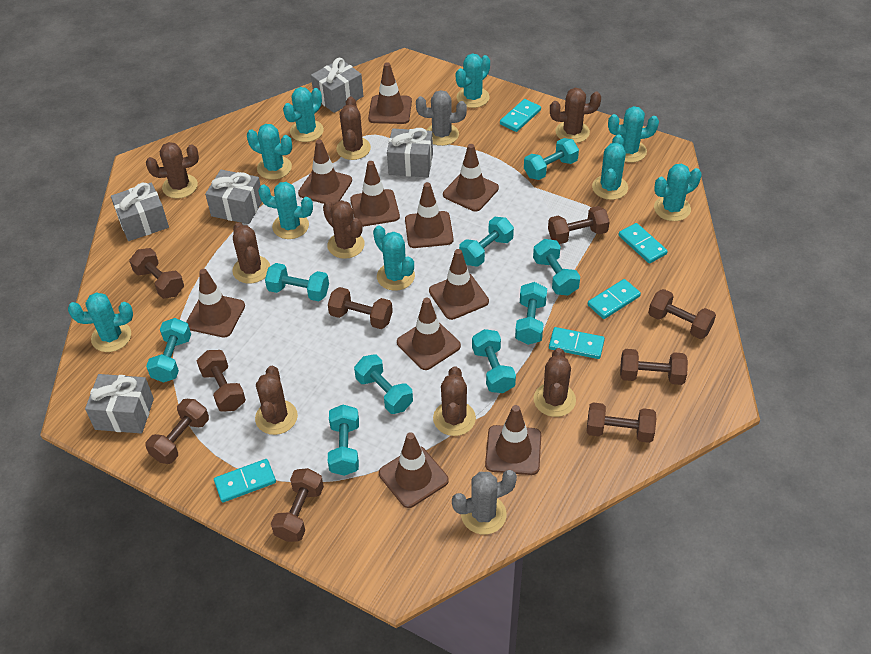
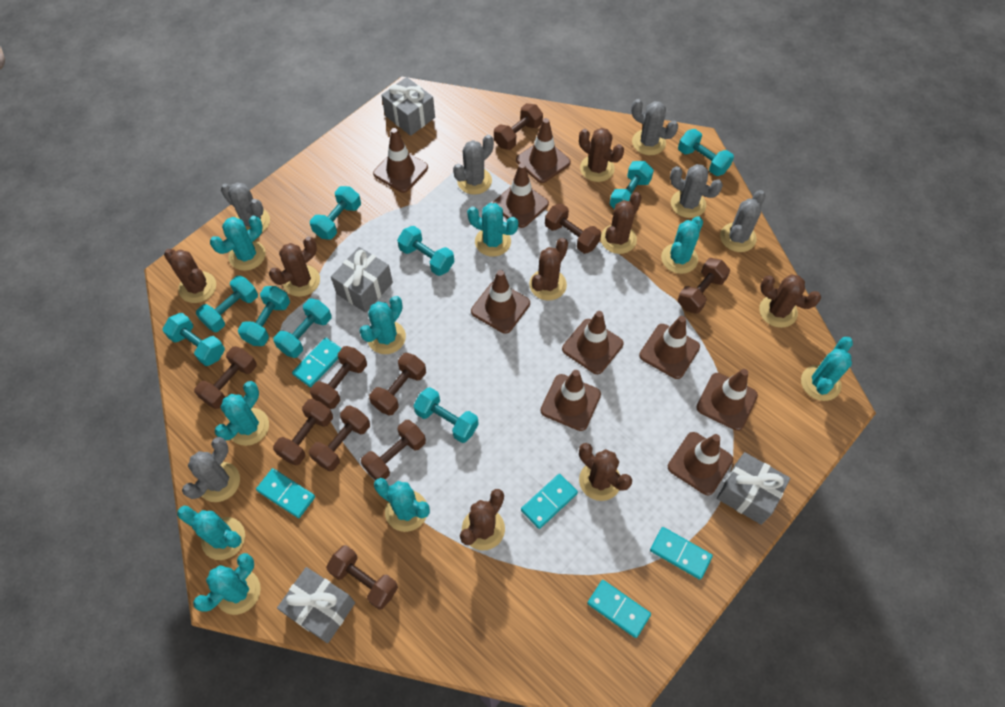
brown dumbbell: [129,248,184,299] [145,399,209,464] [197,350,246,412] [271,468,324,542] [328,287,393,329] [548,206,610,244] [587,402,656,443] [620,349,688,385] [648,289,716,339] = 9 -> [194,346,257,409] [273,399,333,465] [309,406,370,471] [310,346,367,409] [326,545,398,610] [361,420,426,480] [369,353,426,416] [494,103,543,150] [545,203,601,254] [678,258,730,314] = 10
brown traffic cone: [186,269,245,338] [298,139,352,204] [350,161,400,227] [368,62,412,124] [379,432,449,508] [397,297,461,370] [405,182,454,248] [429,249,489,320] [443,144,499,212] [485,405,541,475] = 10 -> [373,128,428,193] [471,270,530,334] [493,163,549,228] [516,118,571,183] [540,370,601,431] [562,311,623,374] [639,316,700,379] [668,432,733,495] [696,369,758,431] = 9
grey cactus: [416,90,467,146] [452,470,517,534] = 2 -> [182,437,240,502] [221,182,270,232] [453,135,494,195] [631,99,678,155] [670,164,723,218] [720,190,766,252] = 6
grey gift: [85,374,154,433] [111,182,169,241] [205,170,262,224] [311,58,363,113] [387,128,433,177] = 5 -> [277,567,355,643] [331,247,393,313] [381,77,435,136] [717,452,790,525] = 4

